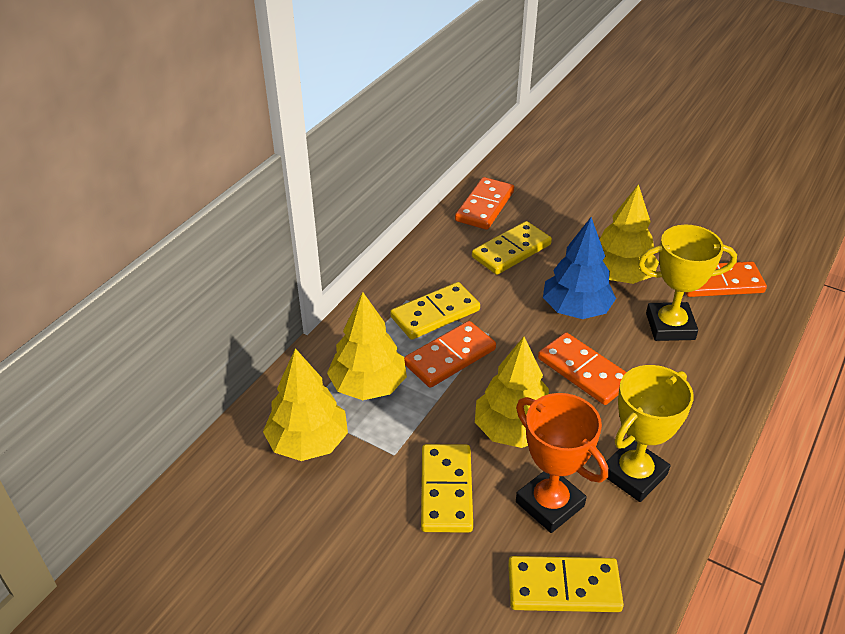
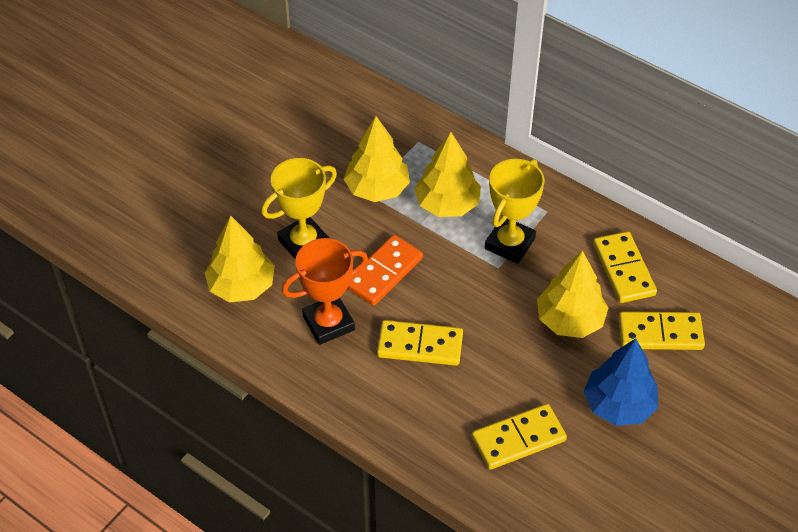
orange domino: [404,321,496,388] [455,177,514,230] [538,332,626,405] [685,261,767,297] = 4 -> [347,235,423,306] = 1

